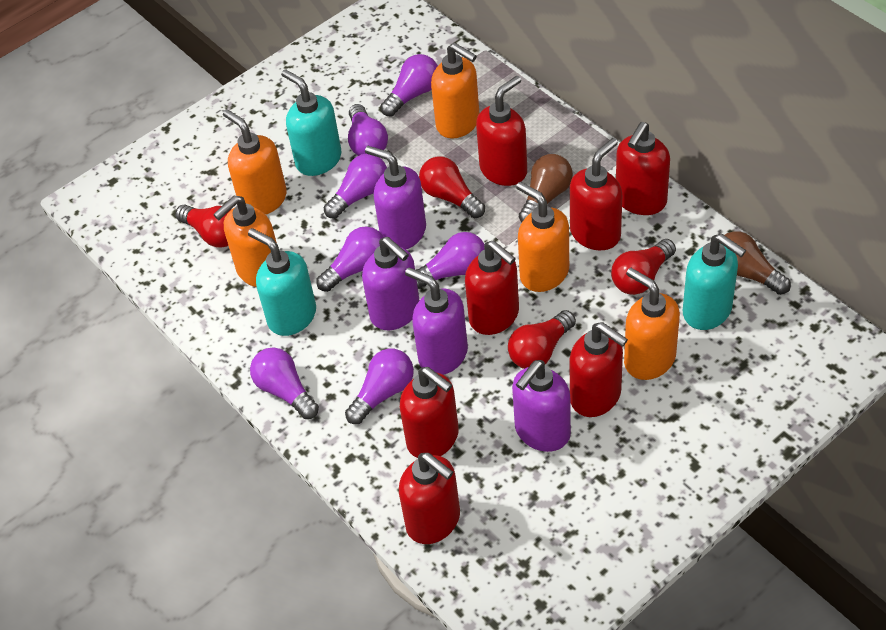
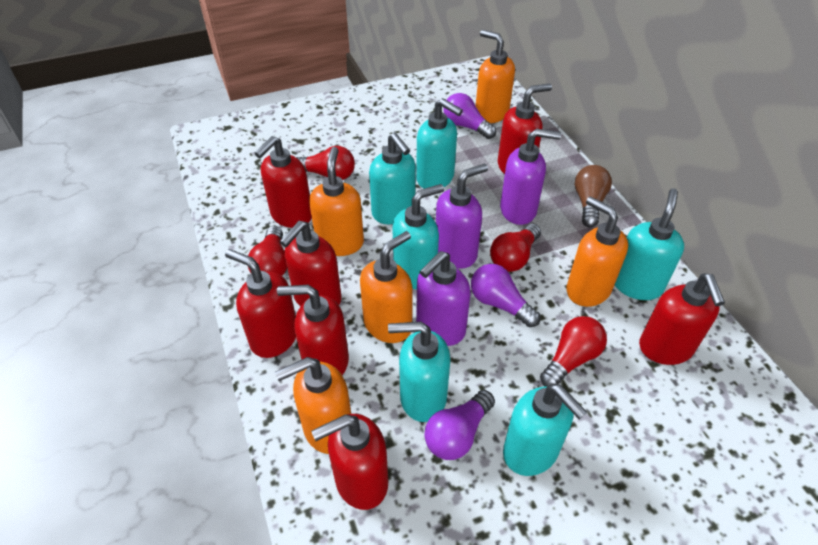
brown light bulb: [519,154,573,222] [725,231,791,295] = 2 -> [575,165,612,227] = 1
purple light bulb: [250,348,319,419] [316,227,384,292] [324,154,387,219] [345,349,414,424] [348,104,388,156] [380,54,438,117] [416,232,485,289] = 7 -> [424,390,495,460] [443,93,496,139] [471,264,540,327] = 3
purple soap dispenser: [362,237,420,330] [365,146,426,249] [405,267,468,375] [512,360,571,452] = 4 -> [416,251,471,346] [436,164,488,269] [500,128,561,225] = 3
turquoise soap dispenser: [248,228,316,336] [281,69,341,176] [683,234,746,330] = 3 -> [369,133,416,224] [388,322,450,422] [392,184,444,289] [416,98,463,189] [503,384,587,476] [615,188,684,300] = 6

